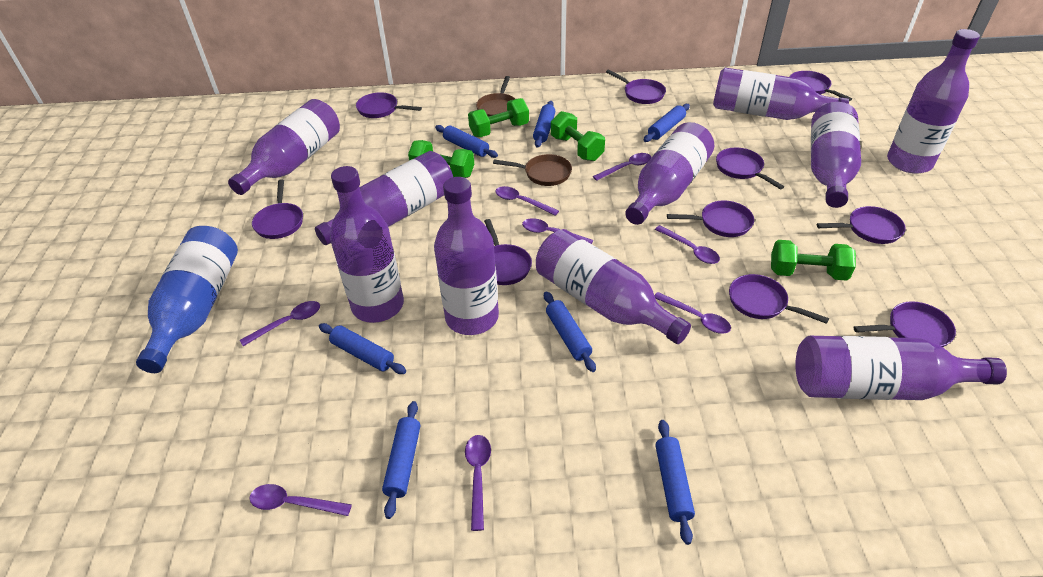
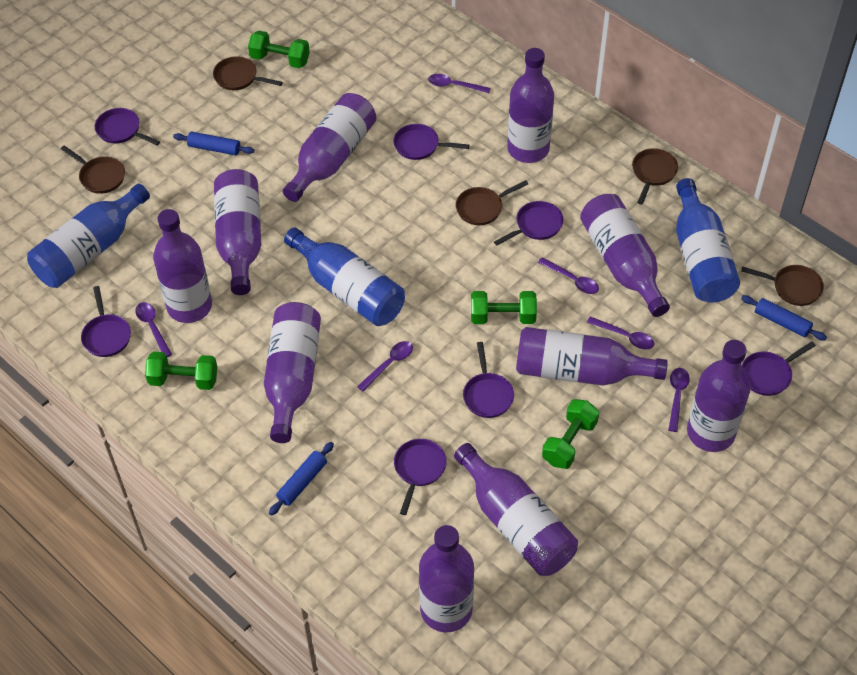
blue bottle: [136,226,238,373] = 1 -> [27,183,150,288] [284,227,405,326] [676,178,740,303] = 3
blue rolling pin: [319,323,406,374] [382,401,420,519] [435,125,498,158] [533,101,555,148] [544,291,596,372] [644,104,690,142] [655,420,695,545] = 7 -> [173,131,254,156] [269,442,334,516] [741,295,827,340] = 3
brown pan: [476,76,515,116] [493,154,572,186] = 2 -> [61,146,125,194] [213,56,283,90] [456,180,528,225] [632,148,678,205] [741,265,824,306] = 5
purple pan: [252,179,303,239] [356,92,422,118] [484,219,532,285] [606,70,666,104] [667,201,754,237] [716,148,784,189] [729,274,829,324] [789,71,852,101] [817,206,906,244] [853,301,956,347] = 10 -> [81,286,131,357] [95,108,160,146] [393,124,469,160] [394,439,447,515] [463,342,514,418] [494,201,564,245] [742,341,816,396] = 7
purple spoon: [240,301,320,346] [249,484,352,516] [465,435,491,531] [495,186,559,216] [522,218,593,244] [593,153,651,181] [654,292,731,334] [655,225,720,264] = 8 -> [135,302,172,357] [357,341,413,391] [428,74,490,93] [538,257,599,294] [587,317,654,349] [668,368,690,432] = 6

